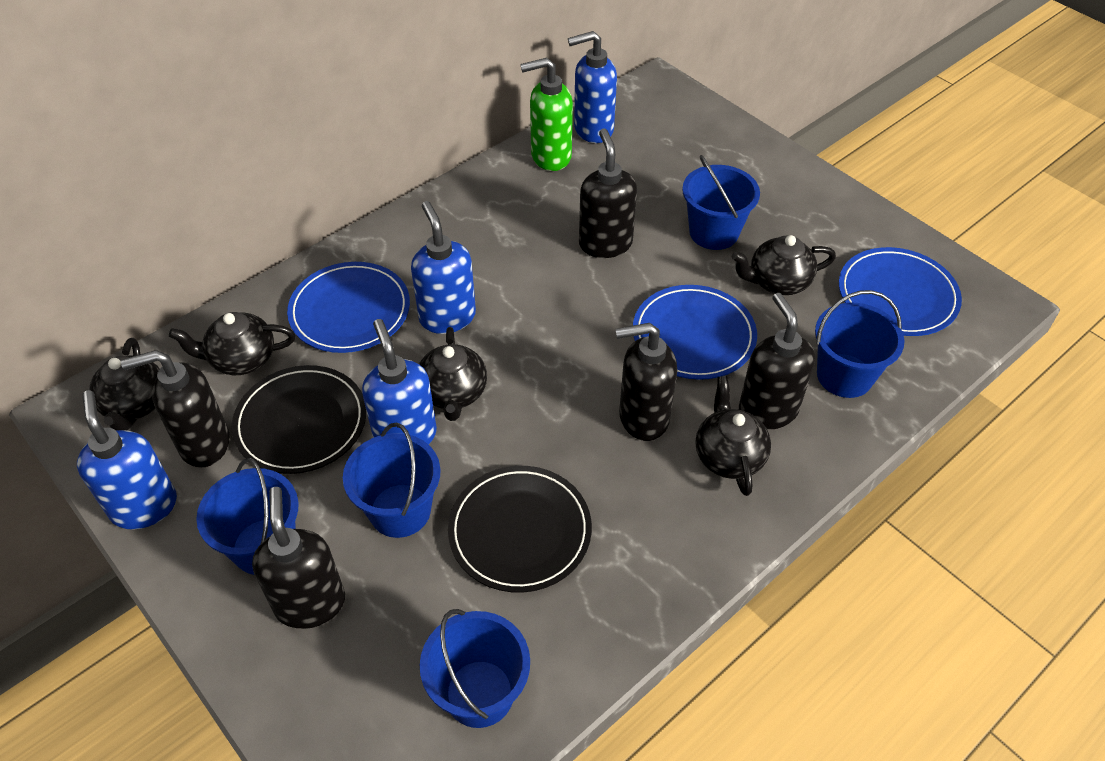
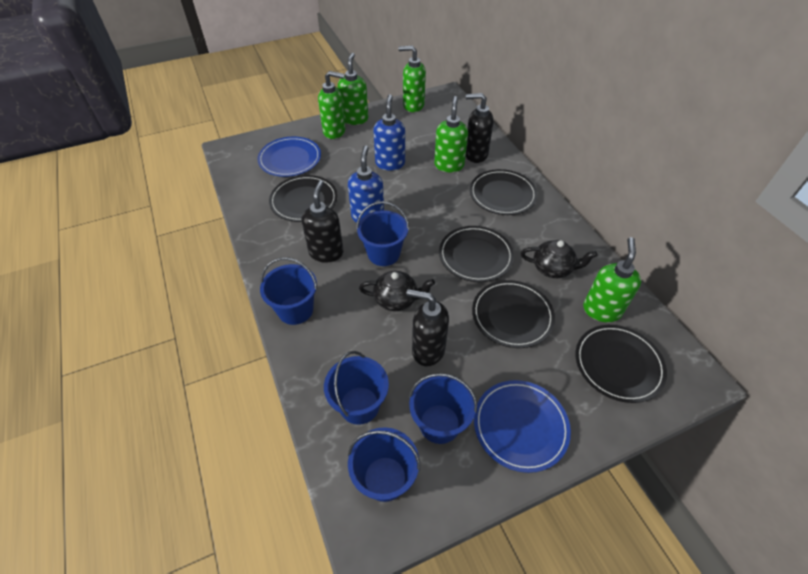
black plate: [232,365,366,474] [448,466,592,593] = 2 -> [269,175,338,222] [439,226,514,282] [470,169,538,215] [472,280,555,348] [575,325,667,403] = 5
black soap dispenser: [121,350,230,468] [252,487,345,629] [579,128,637,258] [615,323,677,441] [739,293,815,430] = 5 -> [301,180,343,263] [406,289,449,366] [466,93,494,163] = 3
black teapot: [89,338,160,430] [169,312,295,375] [419,327,487,421] [696,376,771,496] [732,235,836,295] = 5 -> [359,271,435,311] [521,240,597,278] = 2
blue plate: [287,262,410,353] [633,285,757,380] [839,247,962,336] = 3 -> [258,137,321,177] [474,380,571,473] = 2
blue soap dispenser: [77,390,177,529] [362,319,437,445] [411,201,476,334] [568,31,617,143] = 4 -> [348,145,384,223] [373,94,405,171] = 2
green soap dispenser: [520,58,573,171] = 1 -> [318,71,346,139] [338,53,368,125] [398,45,426,112] [434,96,468,172] [583,237,641,322] = 5

